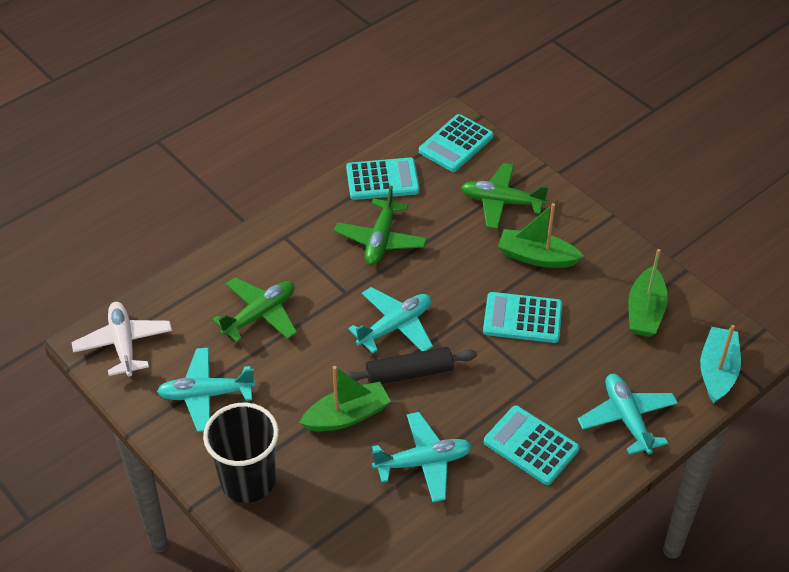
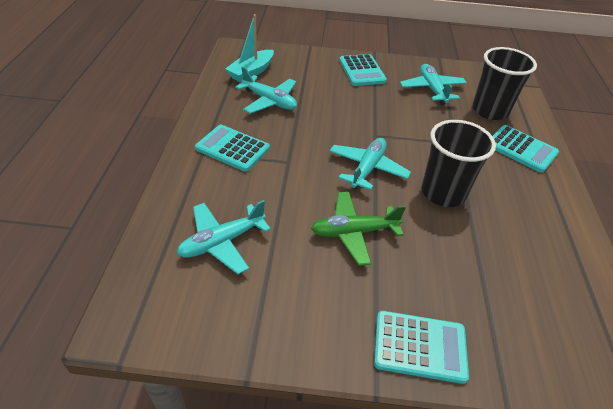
black cup: [203,403,279,503] = 1 -> [422,120,496,207] [472,47,537,120] = 2
black rolling pin: [345,347,477,384] = 1 -> none = 0
green boat: [299,366,391,432] [498,203,584,268] [628,249,668,337] = 3 -> none = 0
green plane: [212,277,297,342] [334,186,427,265] [461,163,549,229] = 3 -> [311,192,406,266] = 1
white plane: [72,302,172,376] = 1 -> none = 0

